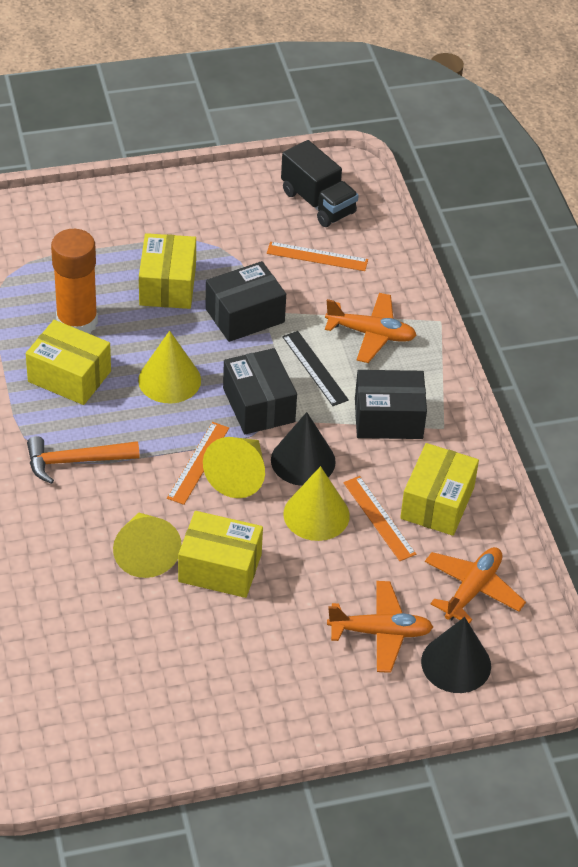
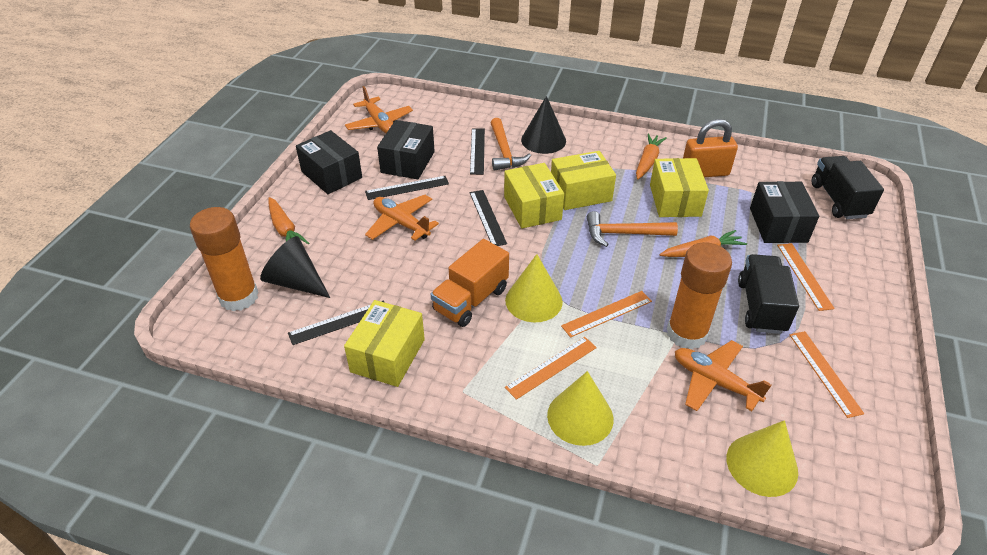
black ruler: [282,331,349,406] = 1 -> [288,300,385,345] [365,176,449,200] [470,128,485,175] [470,190,507,246] = 4
black truck: [281,140,359,227] = 1 -> [738,254,799,334] [812,156,884,219] = 2
orange carrot: none = 0 -> [269,197,309,244] [636,133,667,179] [660,230,747,257] = 3
orange glue stick: [51,229,98,334] = 1 -> [190,207,259,311] [667,242,732,350] = 2
orange hammer: [27,436,140,484] = 1 -> [491,118,531,171] [587,211,678,247] = 2
orange padlock: none = 0 -> [683,119,738,177] = 1
orange ruler: [167,422,229,505] [267,242,368,271] [343,476,416,561] = 3 -> [505,337,597,400] [561,291,652,338] [777,243,835,311] [790,331,864,418] = 4
orange truck: none = 0 -> [431,239,509,327] = 1
yellow cone: [113,512,182,578] [138,331,201,403] [203,437,265,498] [283,466,350,541] = 4 -> [505,254,563,322] [547,371,613,446] [727,420,798,497] = 3

